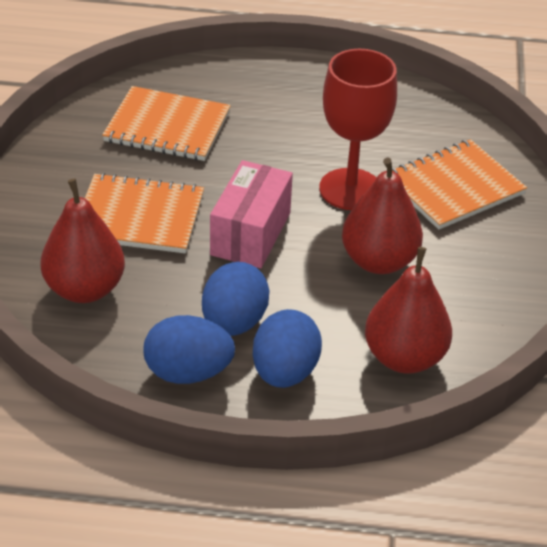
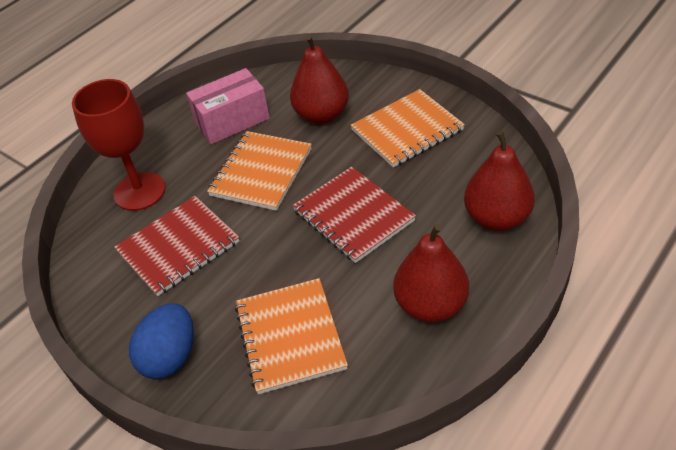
blue egg: [144,315,235,384] [202,262,270,336] [253,309,322,388] = 3 -> [129,303,194,379] = 1
red notebook: none = 0 -> [114,196,239,296] [293,167,416,263] = 2

